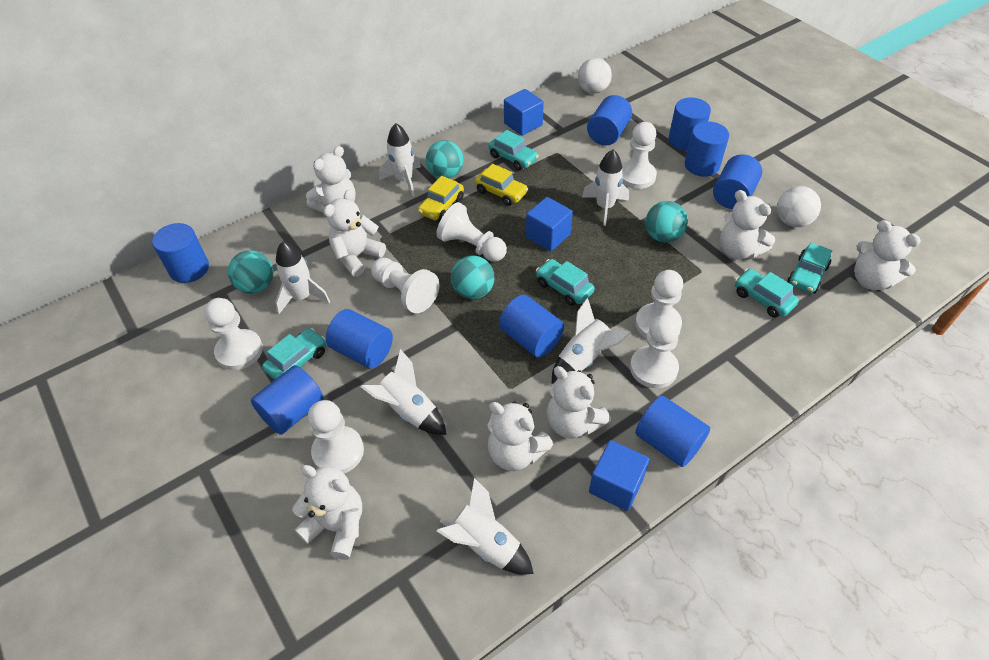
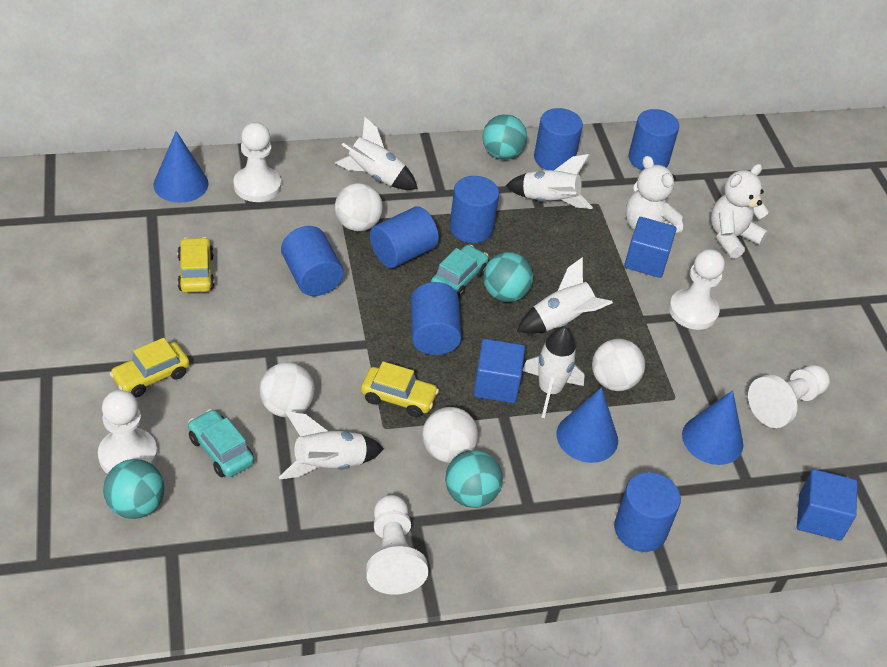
blue cone: none = 0 -> [154,131,208,203] [557,387,618,463] [682,390,743,465] = 3
blue cylinder: [152,223,209,283] [251,365,324,435] [326,309,393,368] [499,295,564,358] [587,95,632,146] [635,396,710,467] [669,97,711,151] [685,122,729,177] [713,154,762,209] = 9 -> [281,226,344,296] [370,207,439,268] [411,282,461,355] [450,176,499,243] [534,108,583,170] [614,472,681,552] [629,109,679,170] = 7
turquoise car: [262,328,326,380] [489,130,539,171] [536,259,595,306] [735,269,799,318] [787,242,832,293] = 5 -> [188,409,254,477] [431,245,489,298] = 2
white ball: [578,58,612,94] [777,186,821,227] = 2 -> [259,362,315,417] [335,183,383,231] [422,407,478,463] [592,339,645,391] = 4
white pawn: [204,298,263,370] [308,400,364,473] [371,258,439,313] [436,202,507,262] [622,122,657,189] [630,315,680,388] [635,270,683,338] = 7 -> [98,390,158,474] [233,122,281,202] [366,495,428,595] [669,249,725,330] [748,365,830,428] = 5
white rocket: [275,241,330,314] [361,349,446,435] [379,123,421,196] [437,478,534,575] [552,298,631,384] [582,149,629,226] = 6 -> [279,412,384,479] [335,117,418,190] [506,154,593,209] [517,257,613,334] [522,326,585,418] = 5
white teddy bear: [292,465,362,560] [306,146,356,213] [324,189,386,277] [487,401,553,471] [547,366,611,438] [720,190,775,259] [854,220,921,290] = 7 -> [626,156,683,234] [711,164,769,259] = 2
yellow car: [418,176,464,221] [475,164,528,206] = 2 -> [110,338,190,398] [177,237,215,293] [361,361,439,417] = 3

